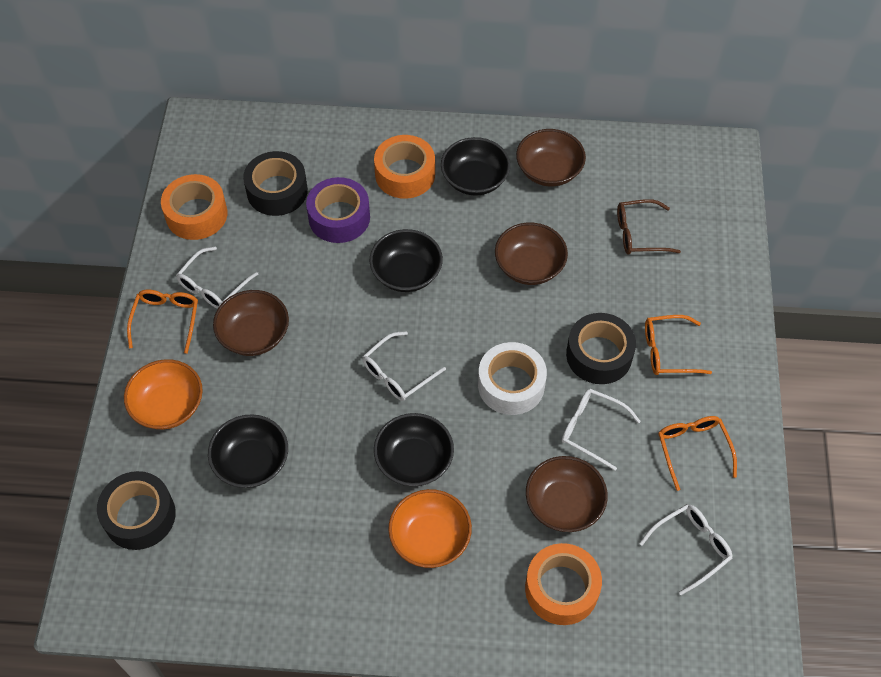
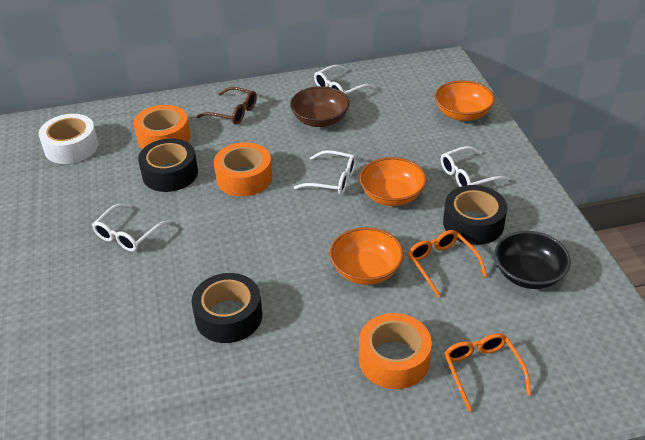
black bowl: [208,414,288,488] [370,229,443,292] [374,413,454,486] [441,137,510,196] = 4 -> [494,231,571,289] = 1
brown bowl: [213,290,289,356] [495,223,568,285] [516,129,586,186] [526,456,608,532] = 4 -> [290,86,350,127] = 1
orange bowl: [124,359,203,429] [388,489,472,568] = 2 -> [330,227,404,285] [360,157,427,206] [435,80,495,121] = 3
orange glasses: [127,290,198,354] [645,315,712,375] [658,416,737,491] = 3 -> [408,230,487,298] [444,333,531,411] = 2
purple tape: [306,177,370,243] = 1 -> none = 0

